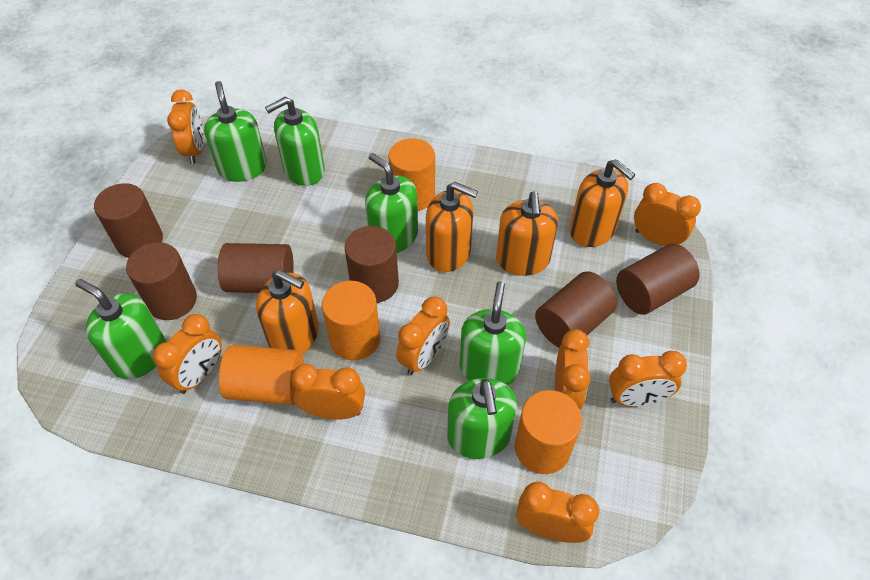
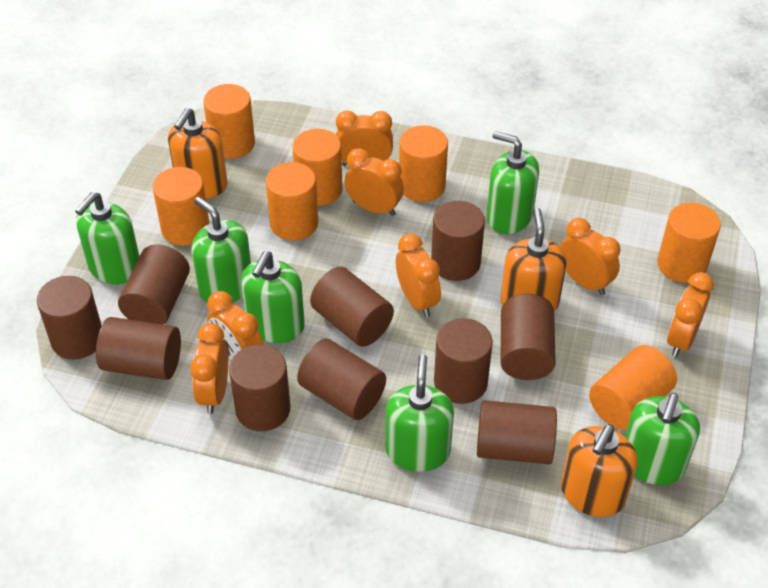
brown cylinder: [94,183,163,258] [126,242,197,320] [218,243,294,293] [345,226,399,303] [535,271,617,348] [616,243,700,315] = 6 -> [37,276,102,359] [96,317,181,380] [118,245,190,325] [229,345,290,431] [297,338,386,420] [310,267,394,347] [431,201,485,281] [434,318,493,404] [477,400,557,464] [501,294,556,380] = 10
orange clock: [153,314,222,394] [167,89,203,164] [291,364,365,420] [396,297,450,375] [516,481,599,543] [555,329,591,410] [609,351,687,407] [634,183,701,246] = 8 -> [190,323,228,414] [207,291,264,360] [336,111,393,166] [344,148,404,216] [396,233,441,317] [560,218,620,295] [667,272,714,357] = 7
orange cylinder: [219,345,304,405] [322,281,380,360] [388,138,435,211] [515,390,582,474] = 4 -> [153,167,210,246] [203,84,255,159] [266,162,318,241] [292,129,342,206] [399,125,448,202] [589,345,677,430] [657,203,721,283] = 7
orange soap dispenser: [256,270,319,354] [426,182,478,272] [496,192,558,276] [570,159,635,247] = 4 -> [168,108,227,198] [500,208,567,312] [561,424,637,517] = 3

